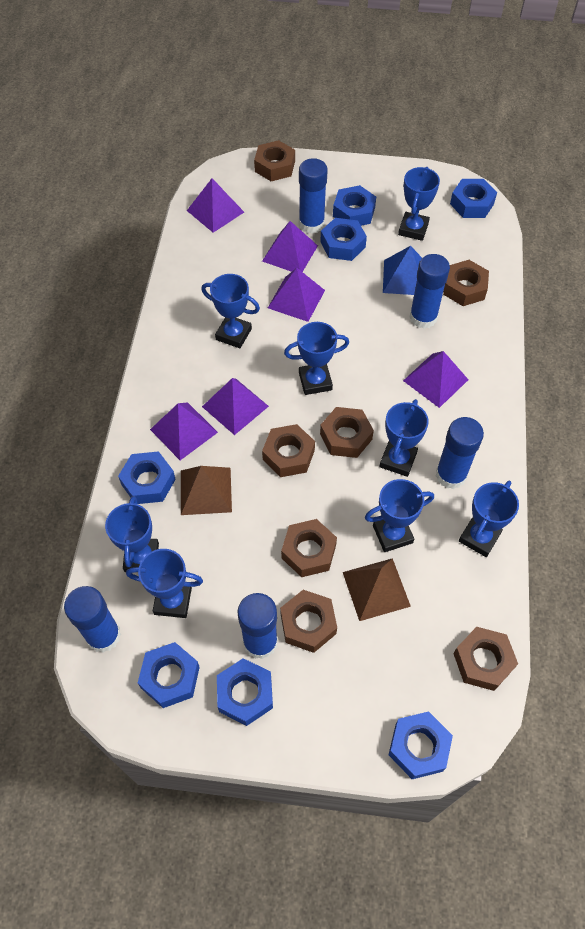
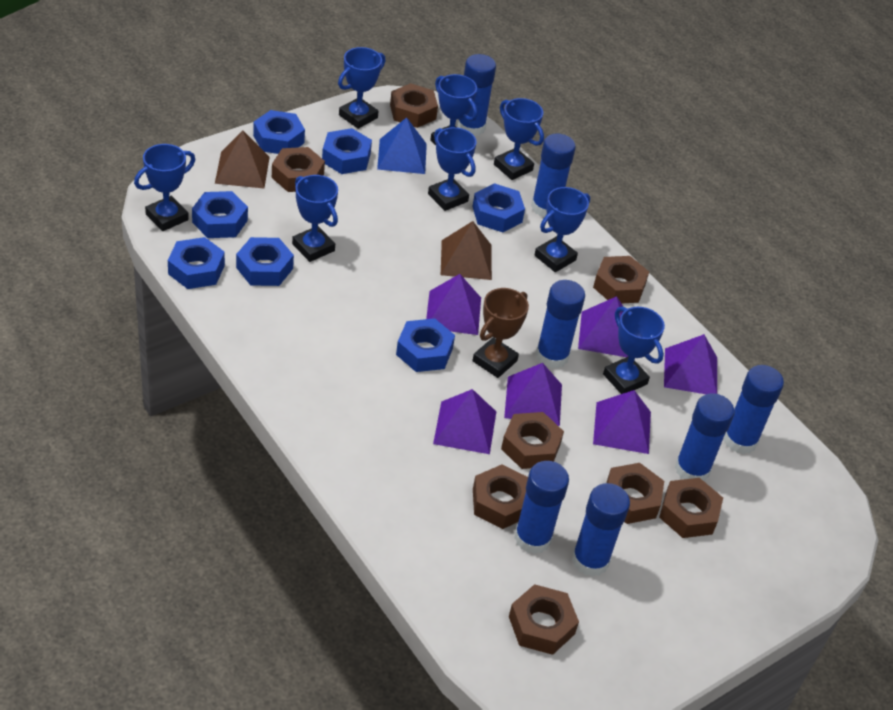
blue glue stick: [64,586,121,653] [237,593,278,659] [299,158,328,234] [409,254,450,329] [436,417,484,489] = 5 -> [457,54,496,136] [514,461,569,554] [531,133,576,217] [536,280,585,369] [572,483,630,577] [675,393,735,481] [723,365,784,454] = 7
brown nut: [254,140,295,181] [262,424,315,477] [280,590,337,653] [281,519,337,577] [320,407,374,458] [443,260,489,306] [453,627,518,691] = 7 -> [272,147,325,192] [390,83,438,128] [473,465,528,529] [501,412,564,469] [509,584,579,655] [593,256,649,303] [607,463,664,524] [659,478,723,538] = 8
brown trophy: none = 0 -> [472,288,529,378] = 1

